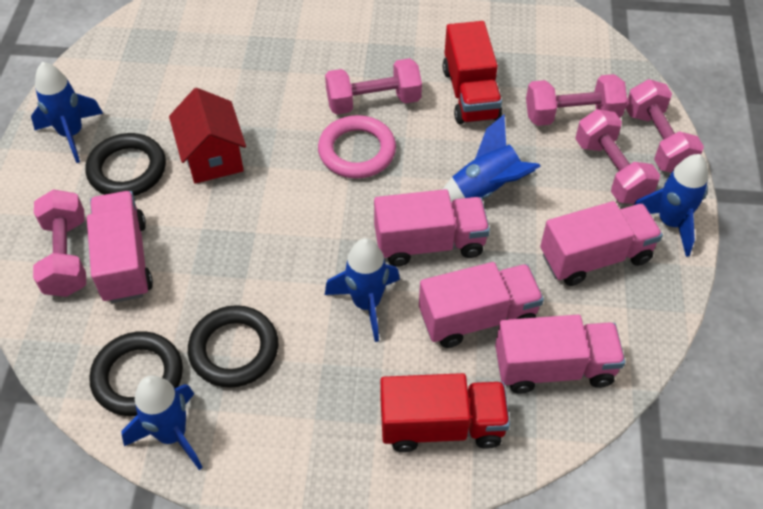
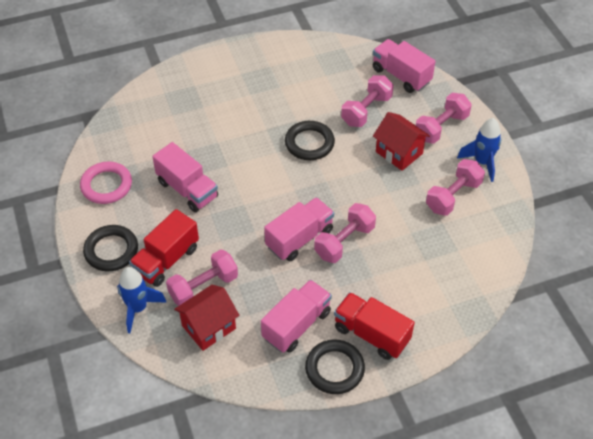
blue rocket: [31,62,103,163] [121,376,203,470] [325,238,400,342] [442,115,541,202] [634,154,708,257] = 5 -> [117,267,166,333] [457,118,501,182] = 2
pink truck: [87,191,153,303] [374,189,490,266] [419,262,544,348] [495,315,625,394] [540,201,663,286] = 5 -> [152,142,218,212] [261,280,332,353] [264,197,334,261] [373,39,435,93] = 4
red house: [169,88,246,184] = 1 -> [174,285,240,351] [373,112,430,171] = 2

